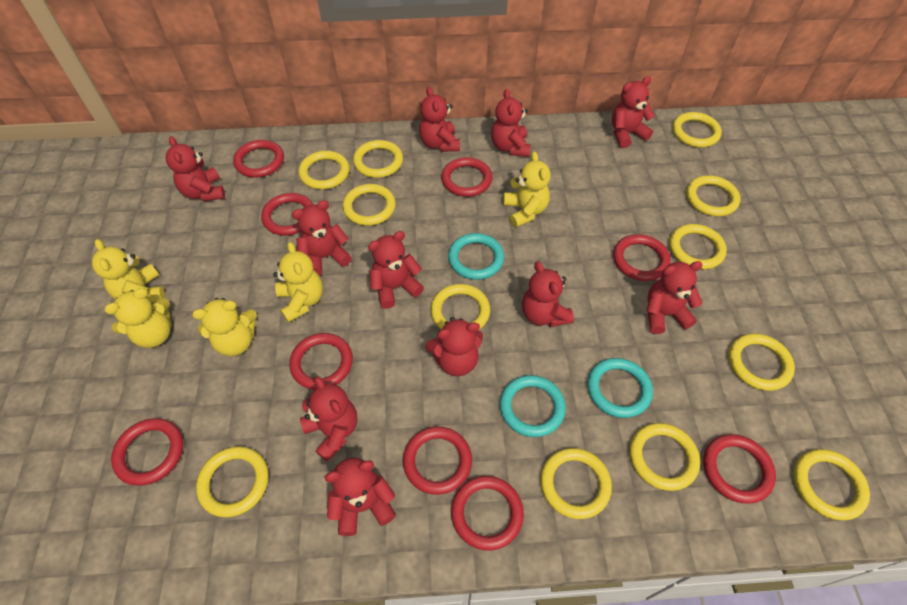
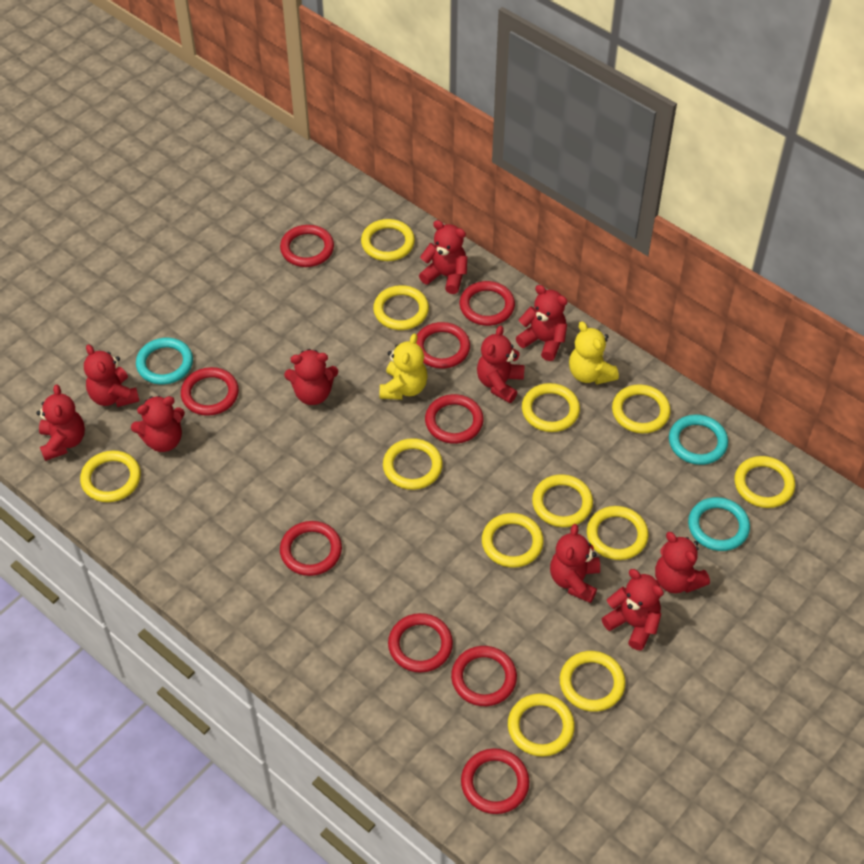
red teddy bear: [166,136,225,201] [292,200,352,276] [300,376,357,462] [324,458,396,536] [368,231,424,309] [419,87,460,152] [425,317,483,376] [491,89,531,157] [522,261,574,327] [612,76,655,148] [647,261,703,334] = 11 -> [36,384,85,461] [84,344,139,407] [131,396,185,452] [284,349,338,405] [419,220,467,294] [477,325,525,403] [516,285,567,361] [550,524,600,603] [601,569,664,650] [655,532,710,593] = 10
yellow teddy bear: [92,239,165,303] [104,288,172,348] [192,298,257,356] [273,242,323,323] [504,151,551,227] = 5 -> [380,333,428,400] [569,321,619,384] = 2

